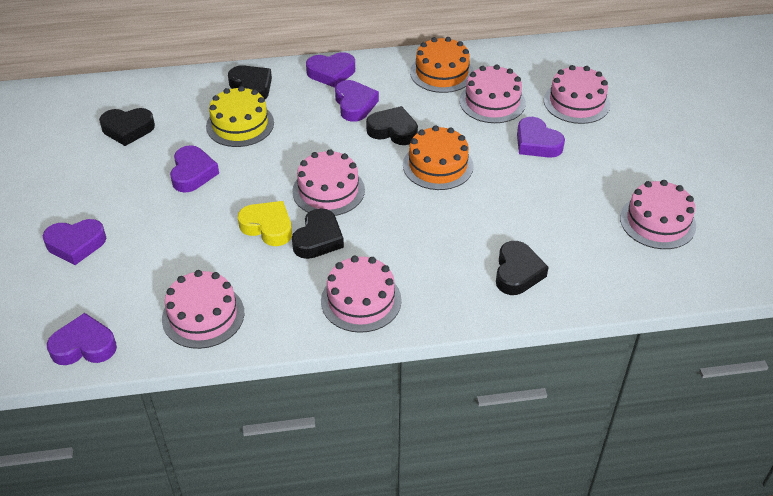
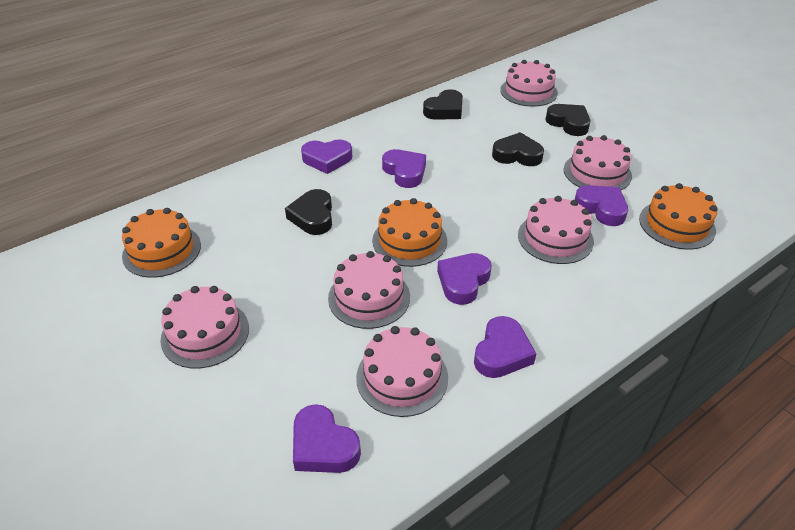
black heart: [99,108,155,146] [228,65,272,99] [292,208,344,259] [366,106,418,145] [496,241,549,295] = 5 -> [285,189,332,235] [423,89,463,120] [492,132,544,166] [545,104,590,136] = 4
orange cake: [403,125,474,190] [410,37,474,93] = 2 -> [122,208,201,278] [372,198,447,267] [639,183,718,250] = 3
yellow cake: [206,86,274,147] = 1 -> none = 0
yellow heart: [238,201,292,246] = 1 -> none = 0

